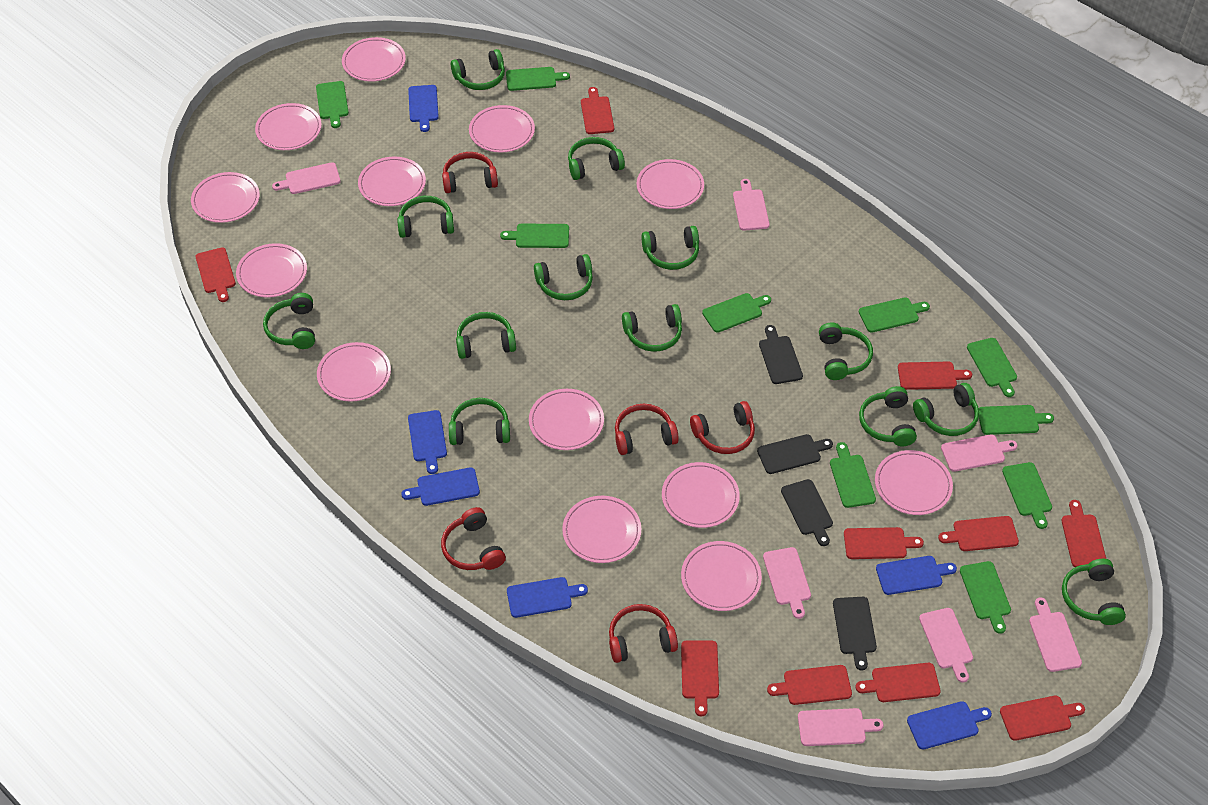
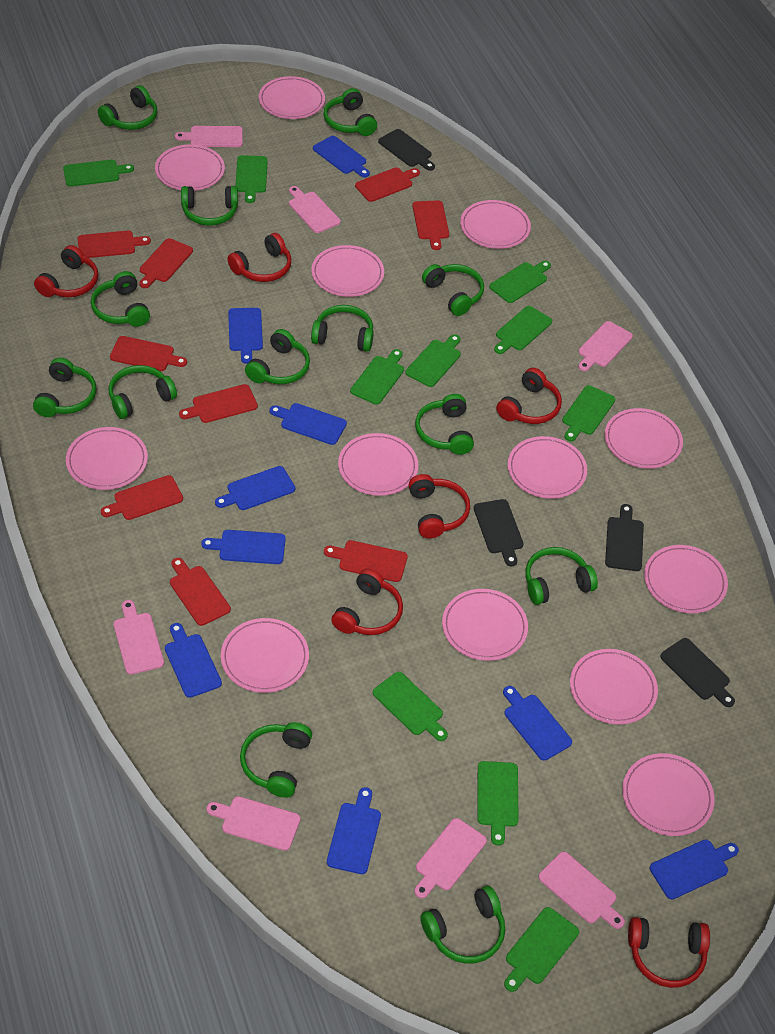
blue cutting board: [401,467,480,506] [408,85,439,132] [408,410,447,474] [507,577,588,618] [876,556,957,595] [907,701,992,750] = 6 -> [165,623,222,698] [201,530,286,564] [215,466,295,510] [228,308,263,364] [269,403,347,445] [313,136,370,178] [327,787,381,874] [503,686,572,761] [650,840,739,899] = 9
red cutting board: [196,247,236,302] [581,87,614,134] [681,640,719,716] [767,665,852,705] [844,527,924,559] [856,663,941,702] [898,362,972,390] [938,516,1019,551] [1000,696,1085,741] [1061,500,1106,567] = 10 -> [77,231,151,258] [101,475,183,520] [110,336,187,371] [139,238,193,288] [170,558,231,626] [179,384,258,423] [324,540,408,582] [355,167,420,202] [412,200,449,250] = 9
red headphones: [441,507,506,570] [442,152,498,193] [609,604,678,663] [615,404,679,455] [690,401,755,454] = 5 -> [34,245,98,297] [227,233,291,282] [331,569,403,635] [409,474,470,539] [496,368,562,424] [628,917,710,988] = 6

